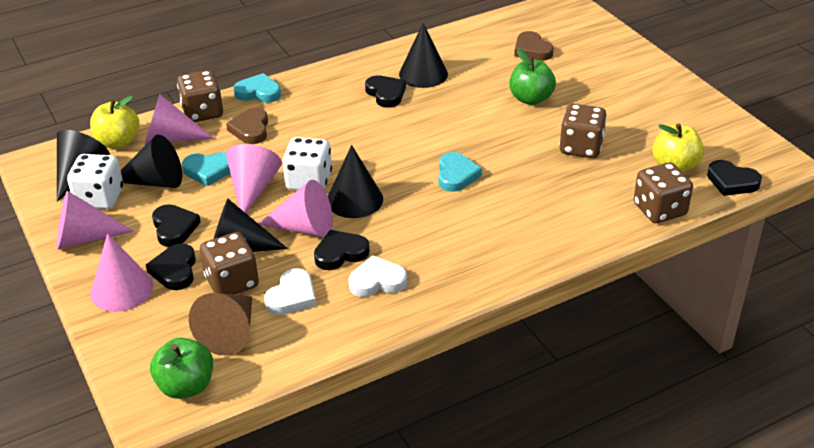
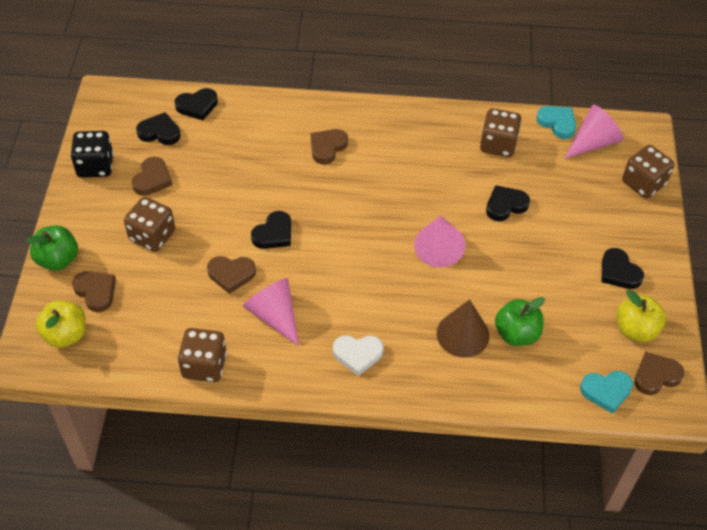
black cone: [57,130,110,202] [121,135,182,188] [214,199,288,252] [328,145,383,218] [399,23,448,88] = 5 -> none = 0
black dice: none = 0 -> [71,131,113,178] = 1
brown heart: [226,108,268,144] [514,31,554,61] = 2 -> [72,271,116,312] [132,157,172,196] [207,256,256,294] [311,129,348,165] [634,352,684,395] = 5
pink cone: [57,191,134,250] [90,233,153,312] [144,94,214,145] [226,144,282,213] [258,180,333,237] = 5 -> [243,278,299,346] [414,216,466,267] [564,105,624,159] = 3
turquoise heart: [182,152,230,186] [234,73,281,103] [439,152,482,192] = 3 -> [536,106,576,139] [580,371,633,414] = 2
white dice: [67,154,123,209] [282,137,332,190] = 2 -> none = 0
white heart: [264,268,316,315] [349,255,407,297] = 2 -> [333,335,384,376] = 1

